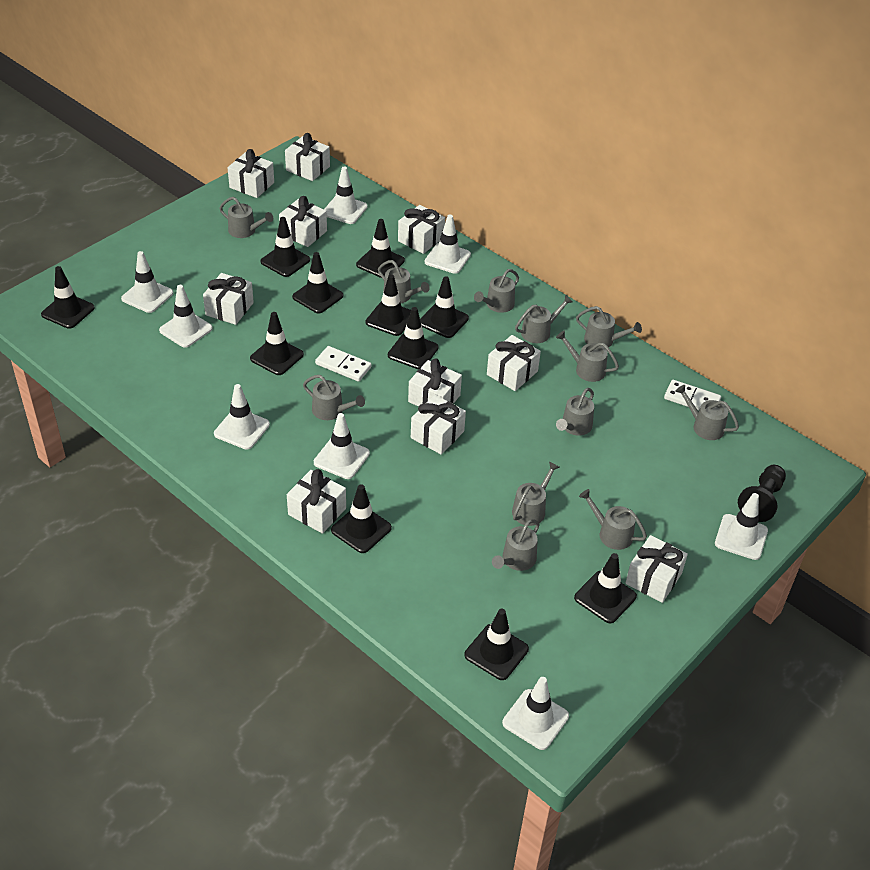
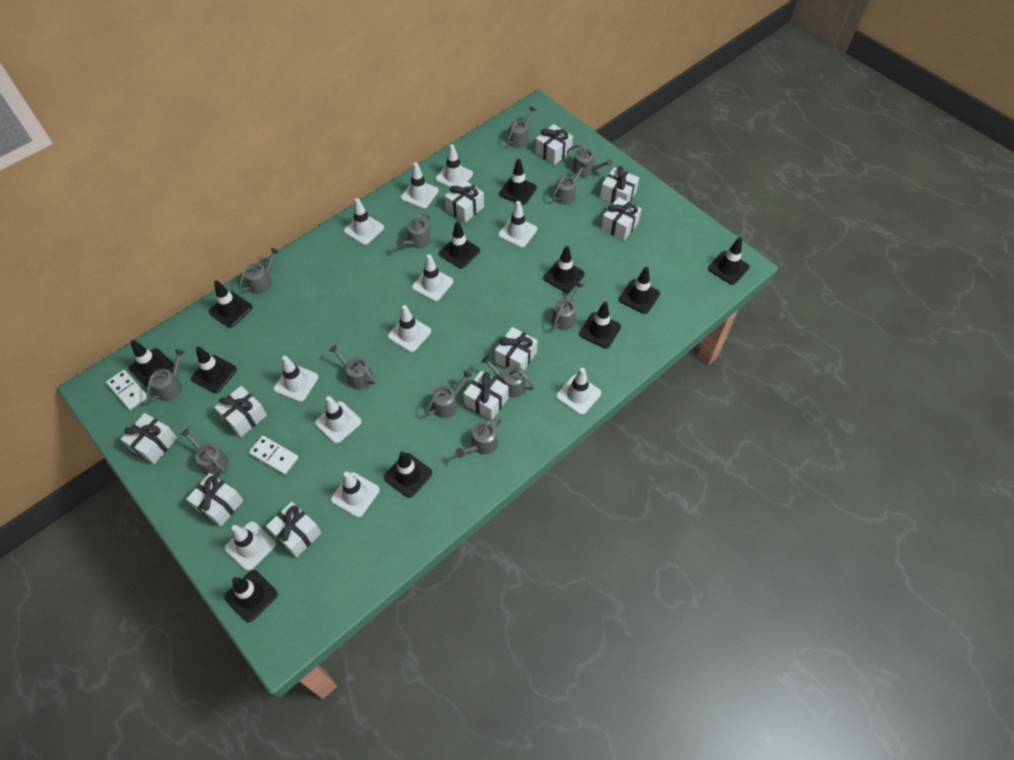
black pawn: [738,465,786,522] = 1 -> none = 0
white traffic cone: [121,251,173,313] [159,285,213,348] [214,384,270,450] [314,413,370,479] [324,167,368,224] [425,215,471,274] [502,677,569,750] [715,493,768,560] = 8 -> [224,521,276,571] [274,356,318,402] [315,396,362,444] [331,471,380,517] [344,198,384,245] [388,305,431,352] [401,162,439,209] [412,254,453,301] [435,144,473,188] [498,201,537,248] [556,368,601,415] = 11

